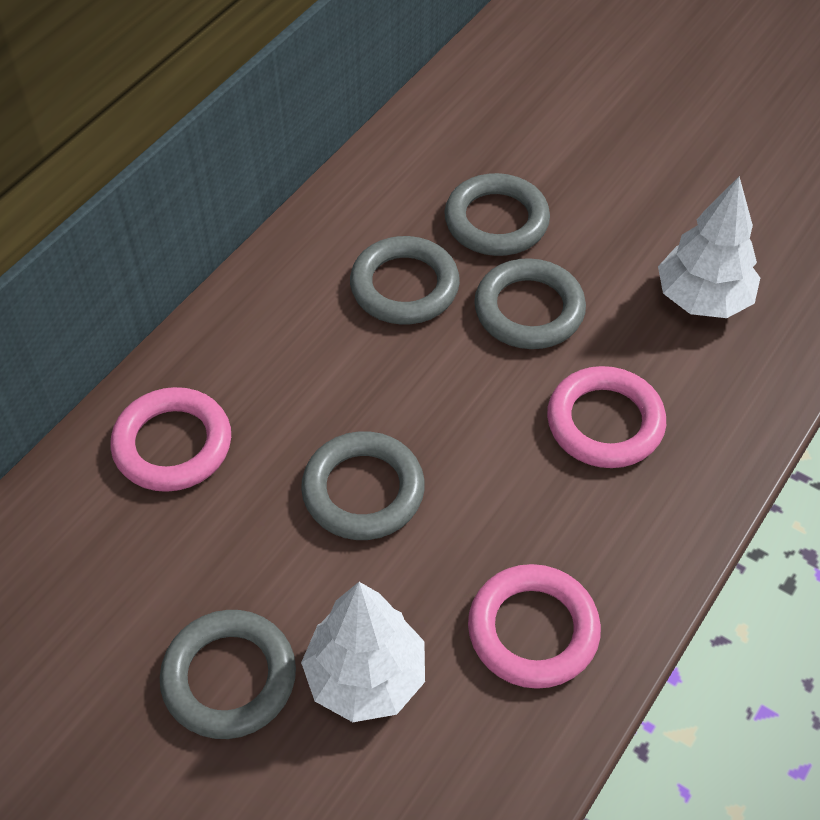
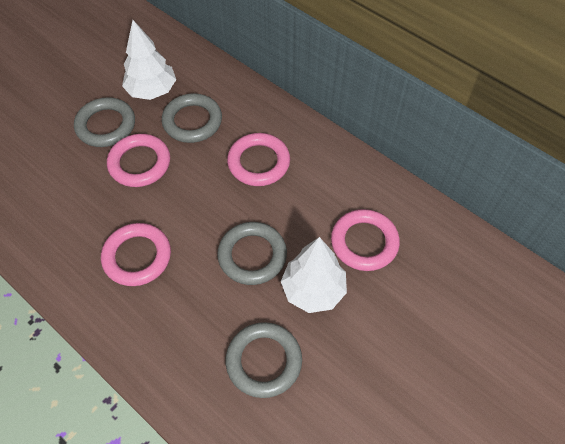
grey ring: [160,610,296,739] [301,431,425,540] [350,236,460,324] [444,173,550,256] [474,258,586,349] = 5 -> [74,97,135,147] [162,93,222,143] [217,222,287,285] [226,322,302,398] = 4
pink ring: [110,387,231,492] [468,564,601,689] [547,366,666,468] = 3 -> [101,223,171,286] [107,134,170,187] [227,133,290,186] [331,209,400,271] = 4

